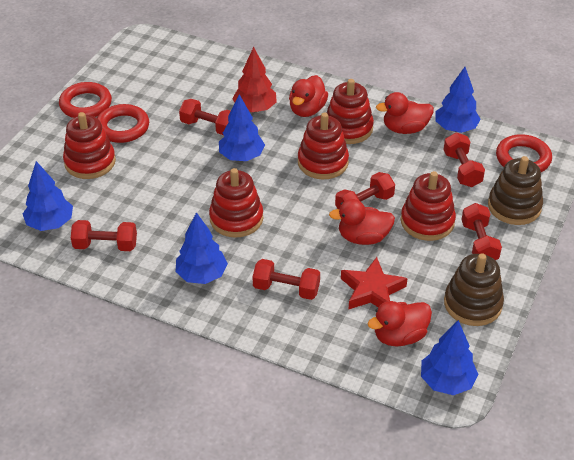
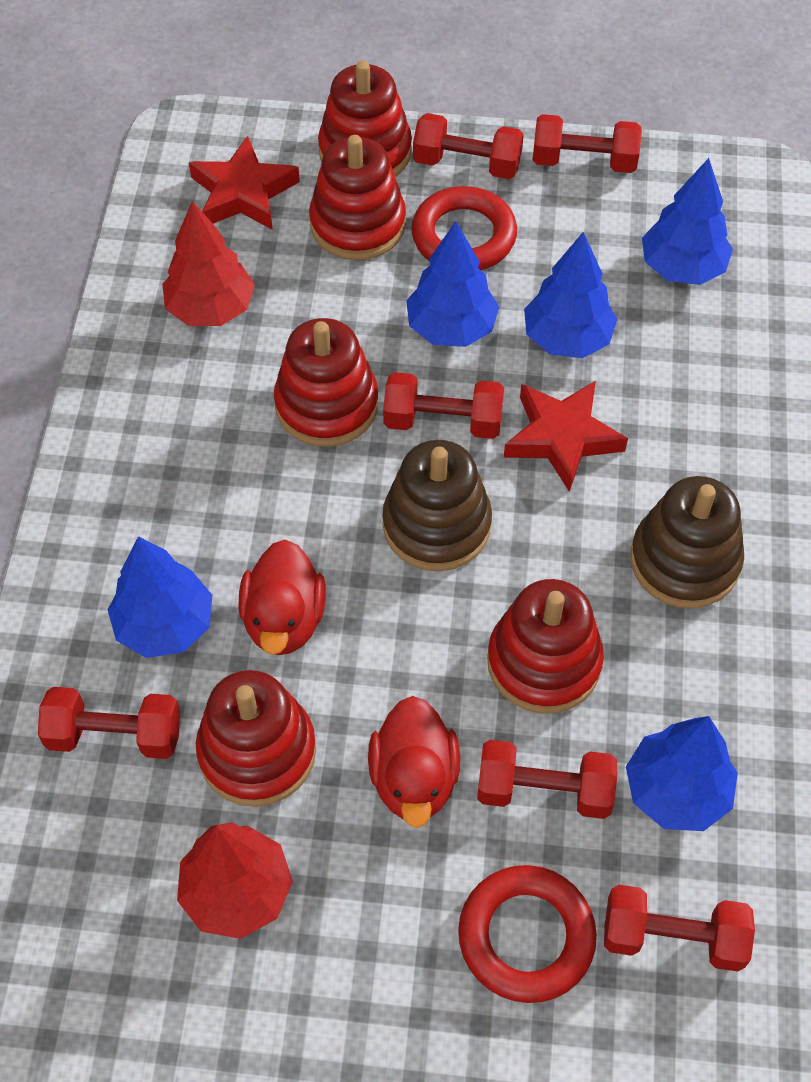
red duck: [289,75,328,117] [329,199,395,245] [367,301,432,347] [376,92,434,134] = 4 -> [238,540,326,655] [368,696,460,828] = 2
red ring: [59,82,112,118] [97,104,149,143] [496,134,552,172] = 3 -> [411,186,517,270] [458,865,597,1003] = 2
red star: [341,257,408,310] = 1 -> [189,136,300,230] [504,381,628,492] = 2
red tree: [232,47,277,112] = 1 -> [162,201,255,326] [177,822,293,939] = 2

